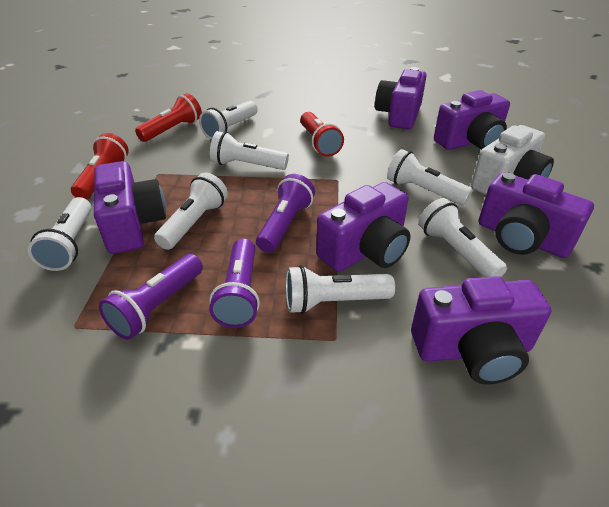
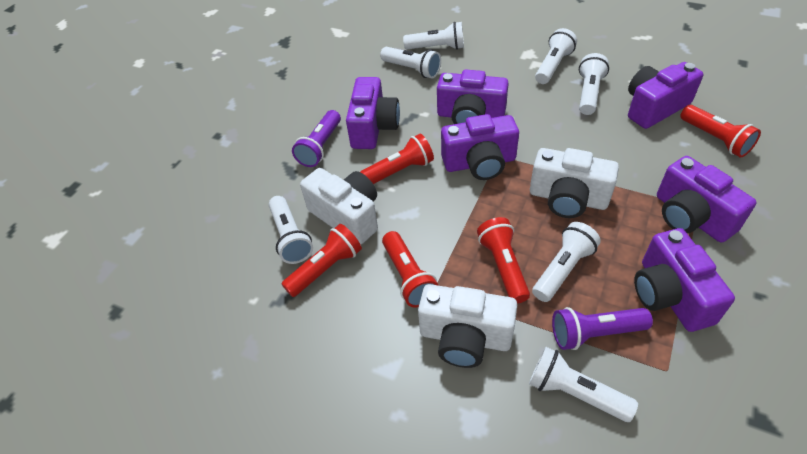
purple flashlight: [99,254,203,340] [209,238,260,328] [256,174,315,252] = 3 -> [292,110,341,167] [552,307,653,350] = 2
red flashlight: [71,133,129,199] [135,93,202,142] [300,112,344,157] = 3 -> [282,224,362,297] [360,134,434,184] [382,231,439,307] [477,217,530,304] [680,105,761,157] = 5
white camera: [471,125,554,195] = 1 -> [300,168,378,245] [418,284,517,368] [530,148,619,218] = 3

